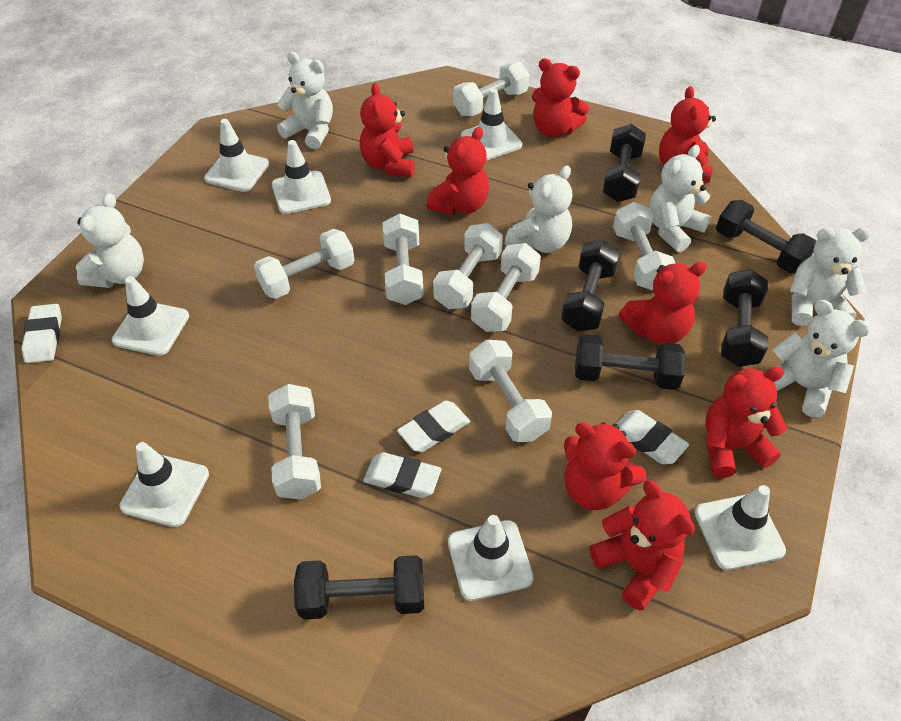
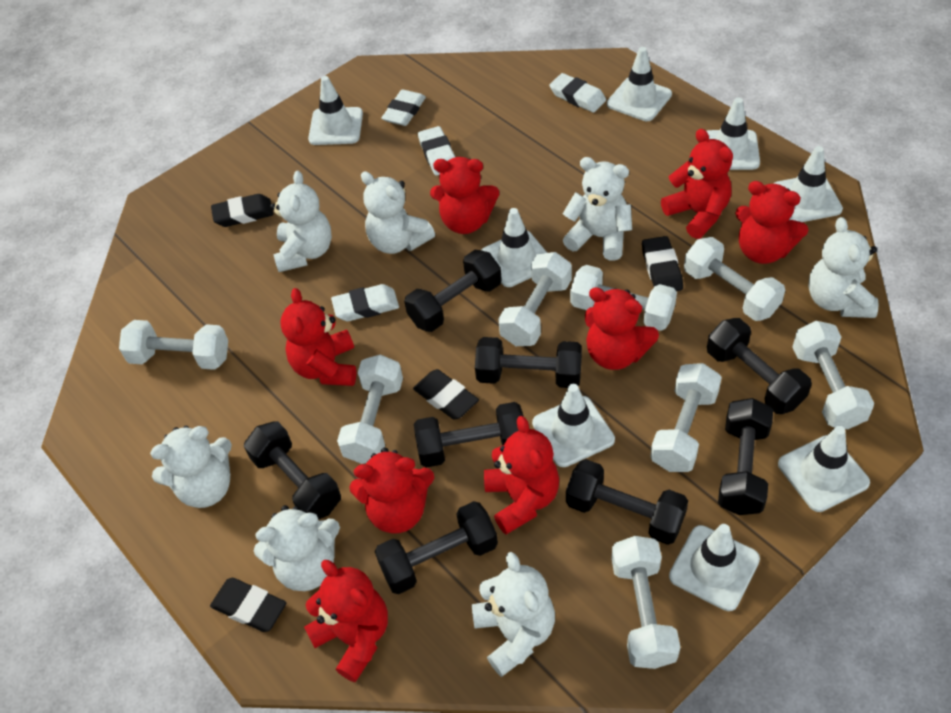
black dumbbell: [294,555,424,619] [561,240,620,331] [575,334,686,390] [603,124,646,202] [716,200,816,273] [721,269,768,367] = 6 -> [244,421,341,520] [375,501,498,594] [404,250,502,332] [414,402,523,467] [475,337,582,388] [566,459,688,545] [707,318,812,414] [718,398,773,515] = 8
black eraser: none = 0 -> [210,578,286,632] [211,194,273,227] [413,369,479,420] [642,236,683,291] = 4
white teddy bear: [76,193,144,288] [277,52,333,149] [505,165,572,253] [649,145,711,252] [772,300,870,418] [790,227,871,326] = 6 -> [150,426,232,508] [254,505,340,591] [270,171,332,272] [361,171,435,254] [472,552,555,677] [563,157,632,261] [808,217,879,318] = 7
white traffic cone: [112,276,189,356] [120,442,209,527] [204,119,269,192] [272,140,331,214] [448,515,534,601] [461,88,522,160] [695,485,786,570] = 7 -> [308,76,363,145] [482,208,547,287] [532,384,615,467] [607,47,672,121] [669,524,760,611] [706,97,760,170] [773,146,843,222] [778,426,870,512] = 8

